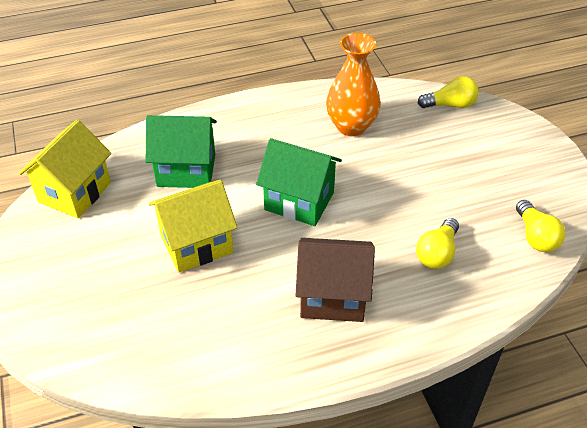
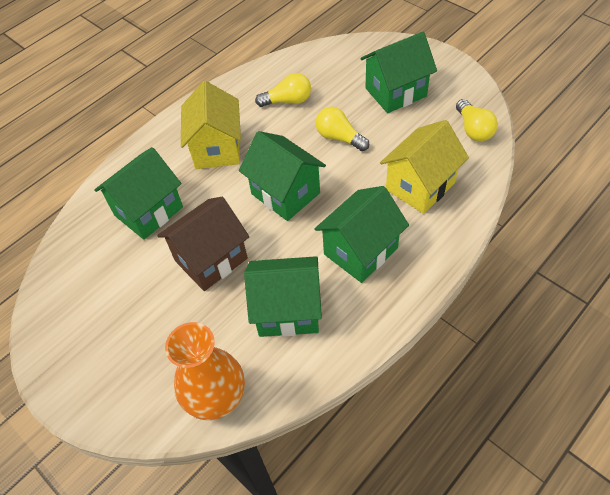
green house: [146,115,217,188] [256,138,342,226] = 2 -> [94,147,183,240] [239,131,326,221] [244,256,322,337] [314,186,409,283] [360,32,437,113] = 5

